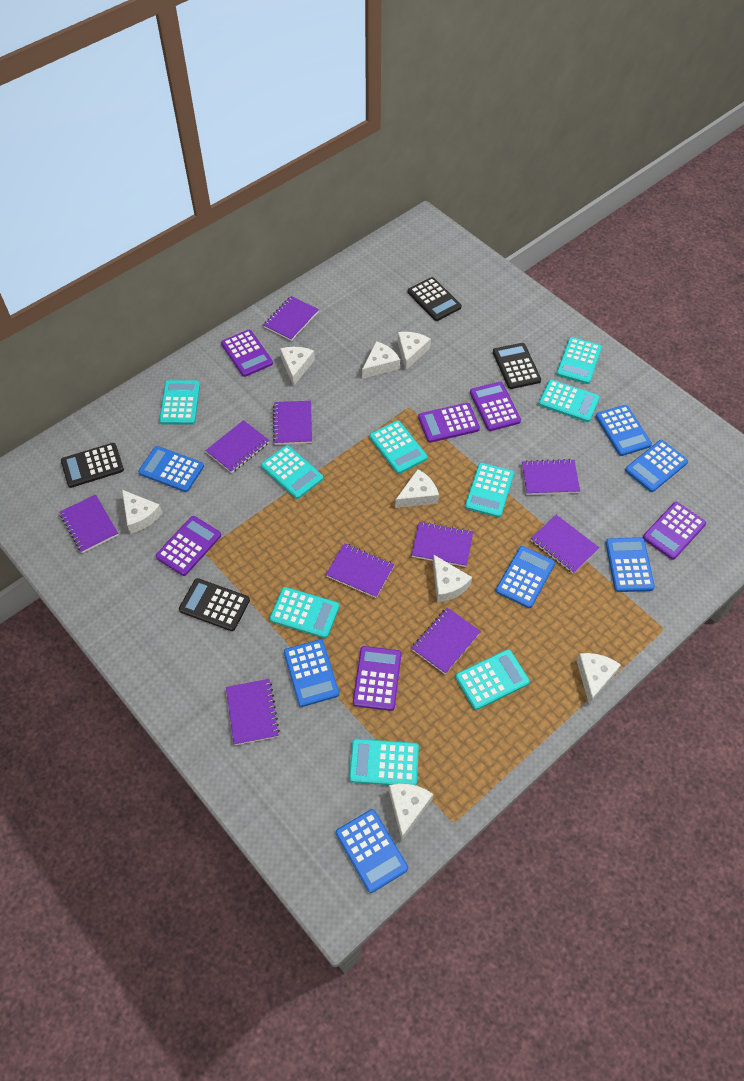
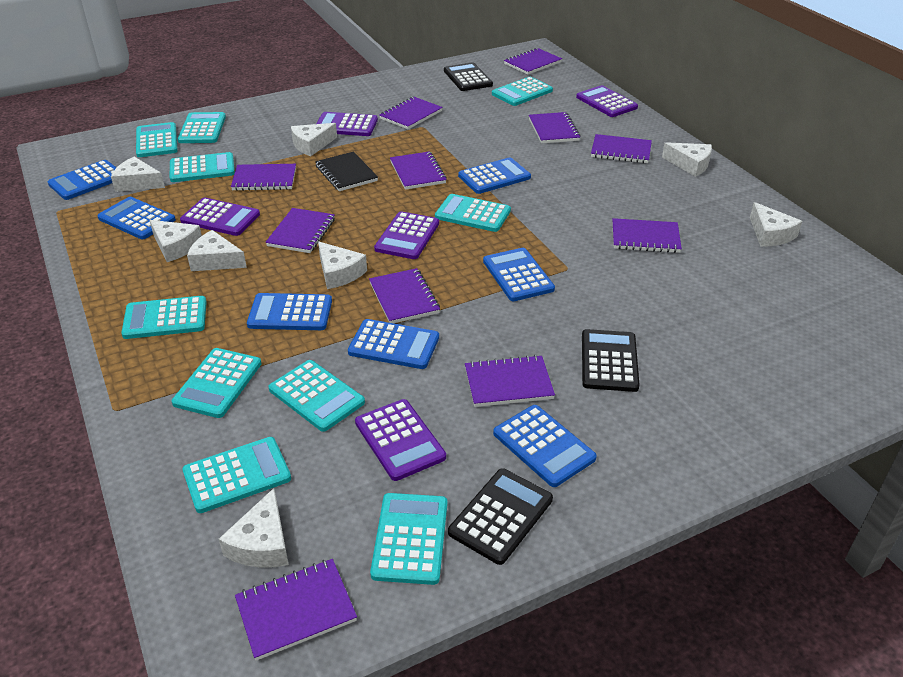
black calculator: [61,443,124,488] [179,578,250,631] [408,277,461,321] [493,343,541,389] = 4 -> [444,62,493,91] [448,468,553,565] [582,329,640,392] = 3
black notebook: none = 0 -> [315,152,378,191] = 1
purple calculator: [156,516,221,576] [221,330,273,377] [353,646,401,711] [418,403,480,443] [470,382,521,431] [643,502,706,560] = 6 -> [180,198,260,236] [316,112,378,136] [355,399,446,481] [374,211,439,259] [576,85,638,117] = 5
purple notebook: [60,495,118,553] [205,420,269,473] [226,679,280,745] [263,296,319,341] [273,401,312,445] [326,543,394,598] [411,522,473,567] [412,608,481,674] [522,459,580,495] [531,515,599,574] = 10 -> [231,164,296,191] [235,559,357,661] [265,208,335,253] [369,268,440,323] [379,97,443,129] [390,151,447,190] [465,355,555,407] [504,48,562,75] [529,112,580,144] [591,134,652,163] [612,218,682,253] = 11
turquoise calculator: [159,380,200,425] [261,445,323,499] [270,587,340,638] [349,739,419,785] [369,420,428,474] [455,649,530,710] [465,463,514,518] [539,379,600,422] [556,337,602,384] = 9 -> [121,296,207,339] [136,122,178,157] [170,152,235,182] [172,348,262,418] [177,112,226,143] [182,437,291,513] [269,360,365,432] [370,493,447,585] [435,194,511,232] [492,77,553,106] = 10

